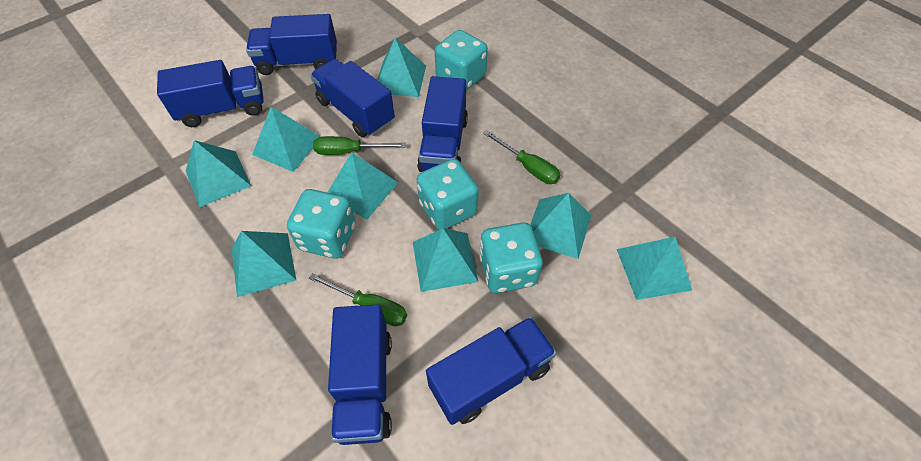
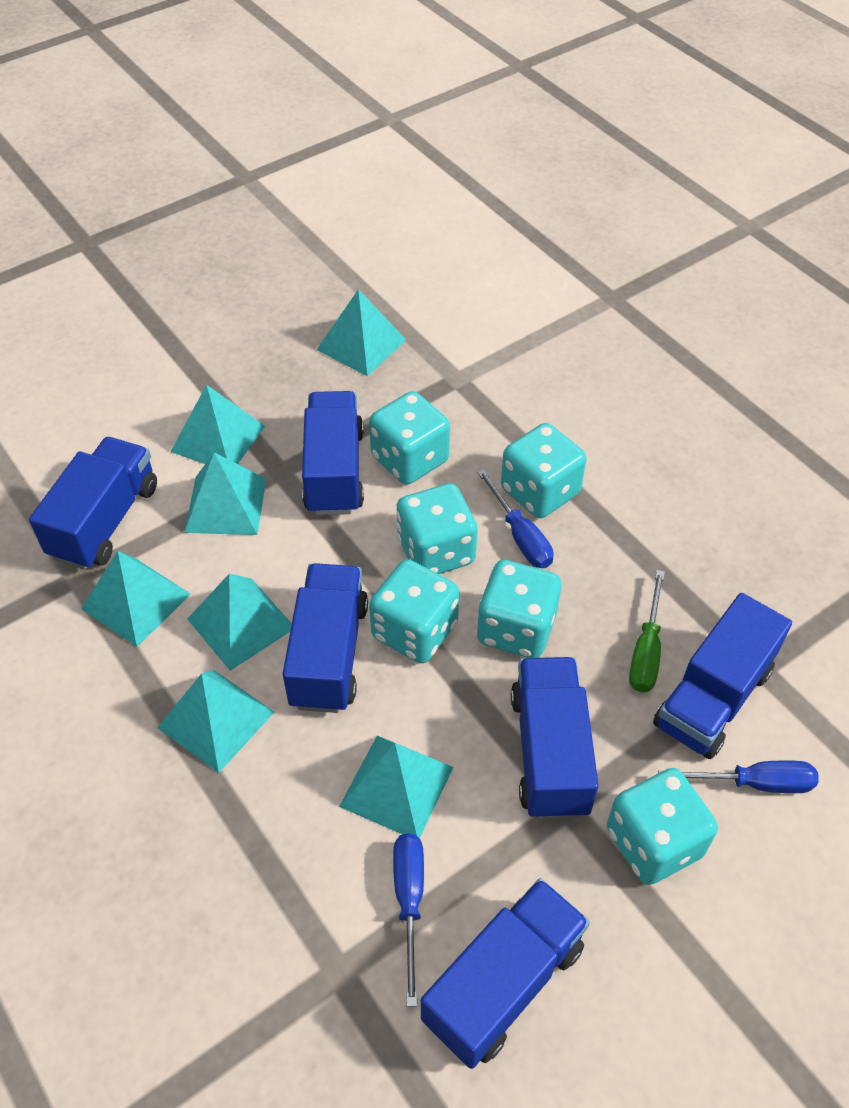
blue screwdriver: none = 0 -> [393,833,424,1007] [477,469,554,568] [658,760,819,793] = 3
green screwdriver: [309,273,407,326] [313,136,406,155] [483,130,560,184] = 3 -> [629,570,665,692] = 1
turquoise dice: [287,189,356,259] [416,159,479,230] [435,30,488,91] [479,222,543,293] = 4 -> [369,391,450,485] [369,559,459,663] [396,483,478,574] [477,560,561,658] [501,423,587,518] [607,768,718,885] = 6
turquoise pyramid: [186,140,251,208] [231,231,296,297] [252,107,321,172] [327,152,398,219] [377,38,426,97] [413,228,478,292] [530,193,591,259] [617,237,692,300] = 8 -> [81,551,191,647] [157,670,274,773] [171,384,265,464] [184,452,266,535] [187,574,292,671] [317,289,406,377] [339,736,454,839] = 7

